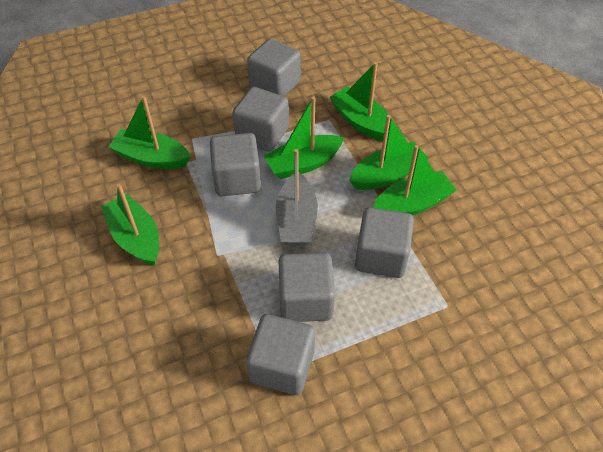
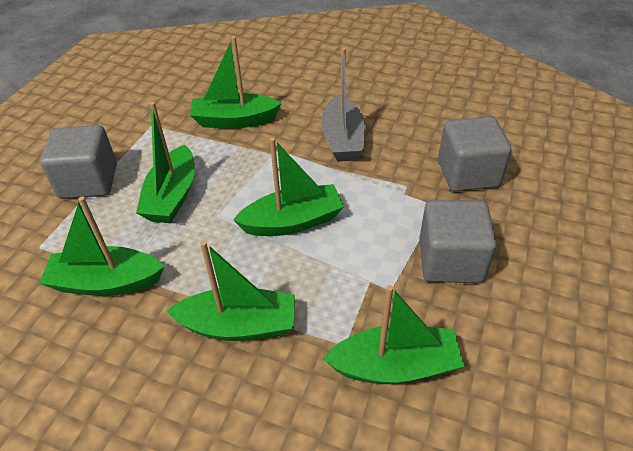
grey cube: [210,133,261,196] [232,87,289,152] [246,314,315,395] [247,39,301,97] [279,253,335,322] [355,207,414,278] = 6 -> [40,125,117,199] [419,200,496,283] [438,116,512,192] = 3

